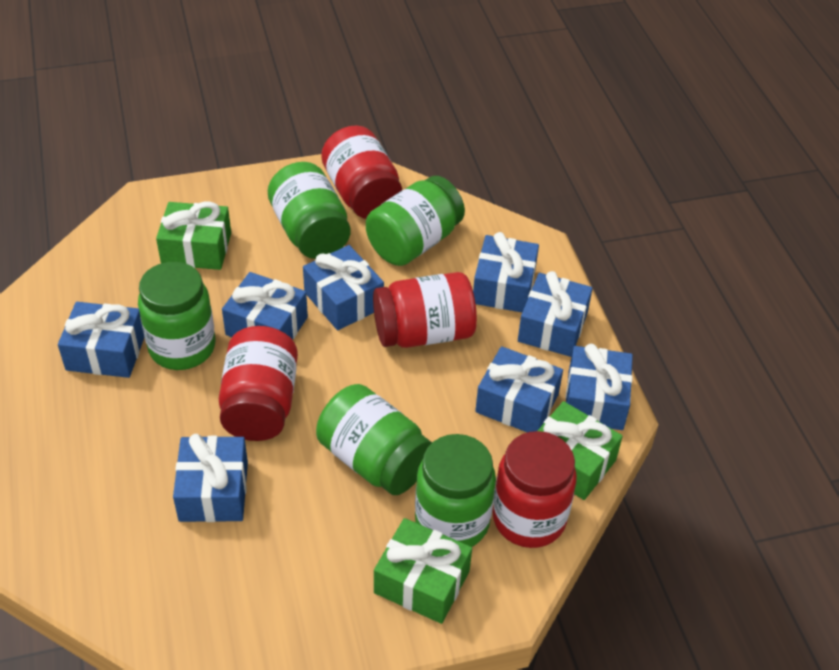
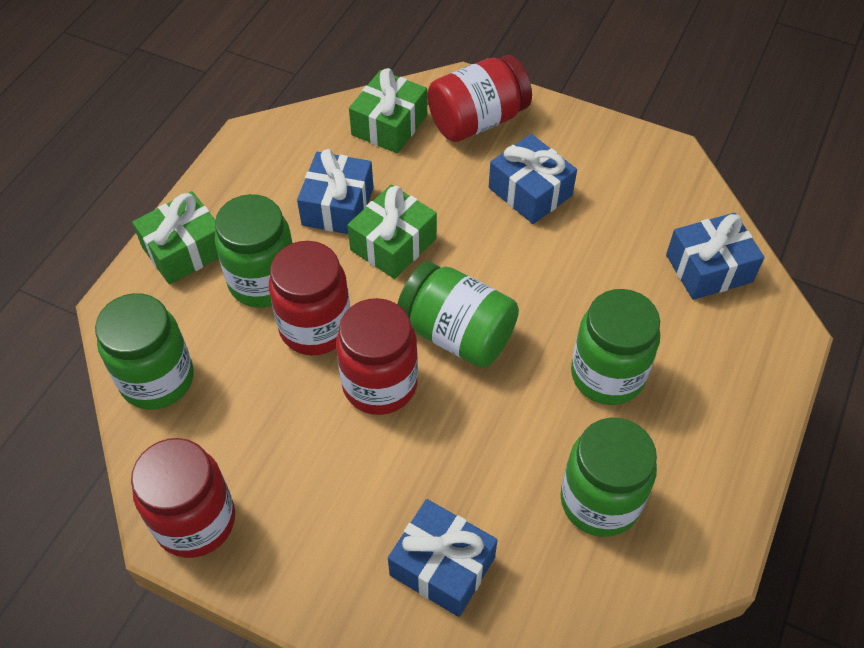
blue gift: [58,302,144,378] [173,434,248,522] [222,272,308,340] [303,245,384,330] [473,232,539,312] [475,346,563,432] [518,271,593,357] [565,344,633,430] = 8 -> [297,149,373,234] [388,499,498,617] [489,134,577,224] [666,213,764,300] = 4

